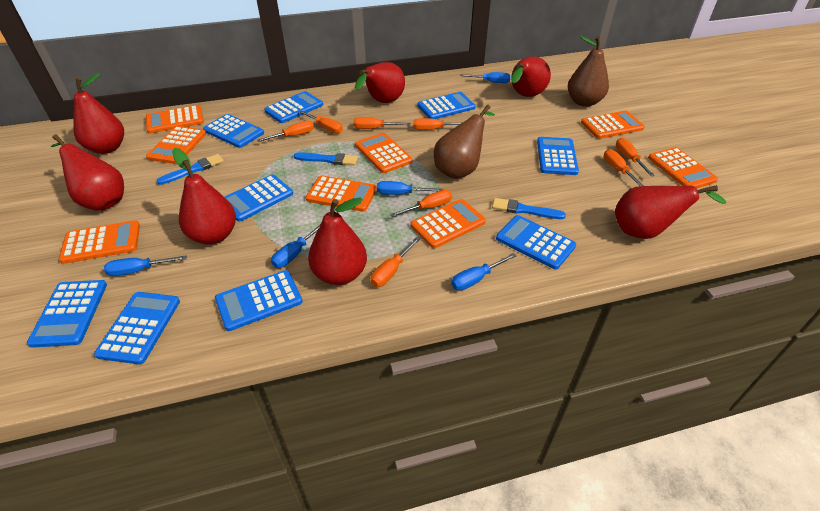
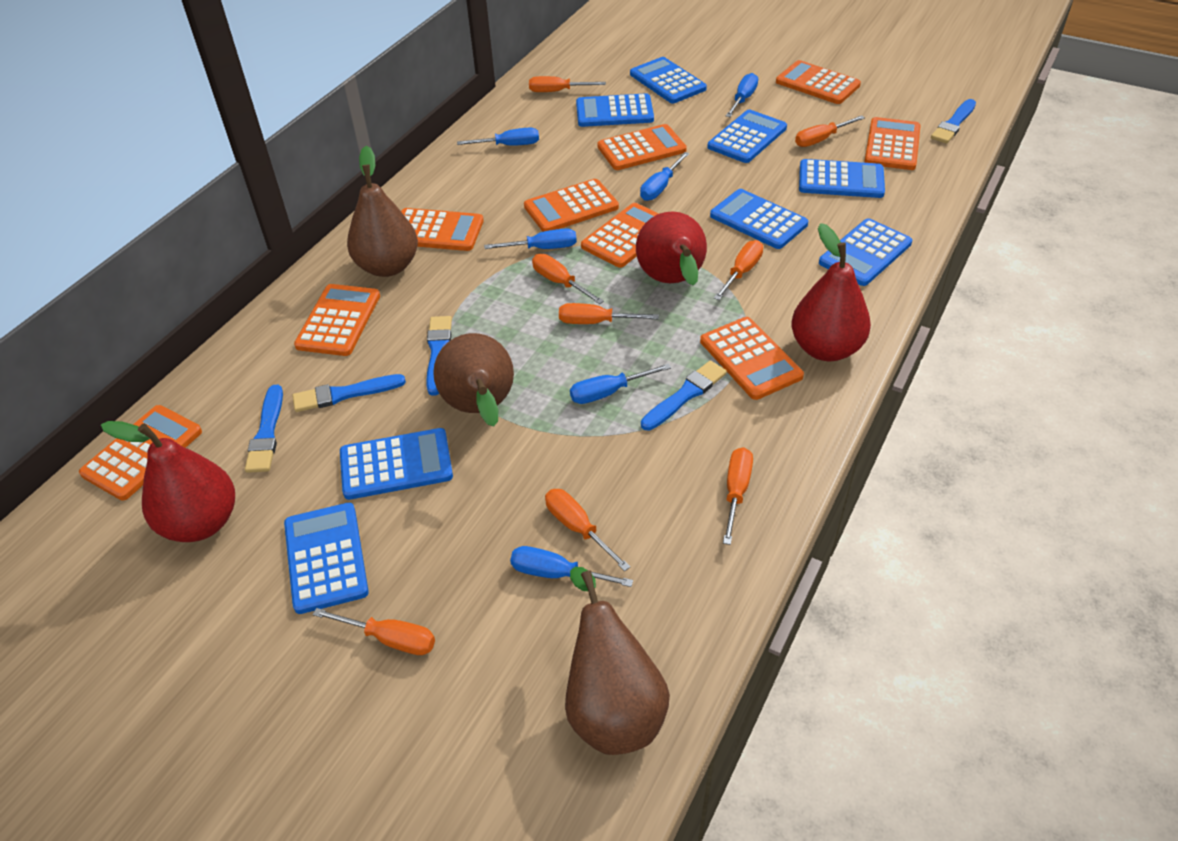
blue brush: [157,154,224,185] [294,152,358,165] [492,198,566,219] = 3 -> [245,385,283,473] [293,374,406,412] [427,316,452,396] [641,360,727,430] [931,99,976,144] = 5
blue calculator: [27,280,107,348] [94,292,180,364] [203,114,264,148] [215,270,303,331] [225,174,293,222] [264,91,323,123] [418,92,476,119] [496,215,576,270] [537,137,579,175] = 9 -> [284,503,369,614] [340,428,453,500] [576,93,654,127] [630,57,707,103] [707,110,787,163] [710,189,808,249] [799,159,885,198] [819,218,912,286] = 8
blue screwdriver: [104,255,187,276] [271,224,321,268] [377,181,443,195] [451,253,516,290] [460,72,511,83] = 5 -> [457,127,539,146] [484,228,577,249] [510,546,633,587] [570,363,671,404] [640,152,689,201] [726,73,758,117] = 6
brown pear: [434,105,495,179] [568,36,609,107] = 2 -> [347,146,418,277] [433,333,514,426] [565,567,670,755] = 3
orange calculator: [59,220,140,264] [146,105,204,134] [146,126,206,164] [306,175,377,212] [355,133,413,173] [411,199,486,248] [581,111,645,139] [648,147,718,189] = 8 -> [79,405,202,500] [294,284,380,356] [401,208,484,251] [524,179,619,232] [581,203,659,268] [597,124,687,170] [700,317,804,400] [776,60,861,104] [864,117,921,170] = 9
red pear: [51,134,124,211] [73,73,124,154] [172,148,236,245] [308,197,367,285] [355,62,405,103] [511,56,551,97] [615,185,726,239] = 7 -> [101,421,235,542] [636,211,707,286] [792,223,871,361] = 3

